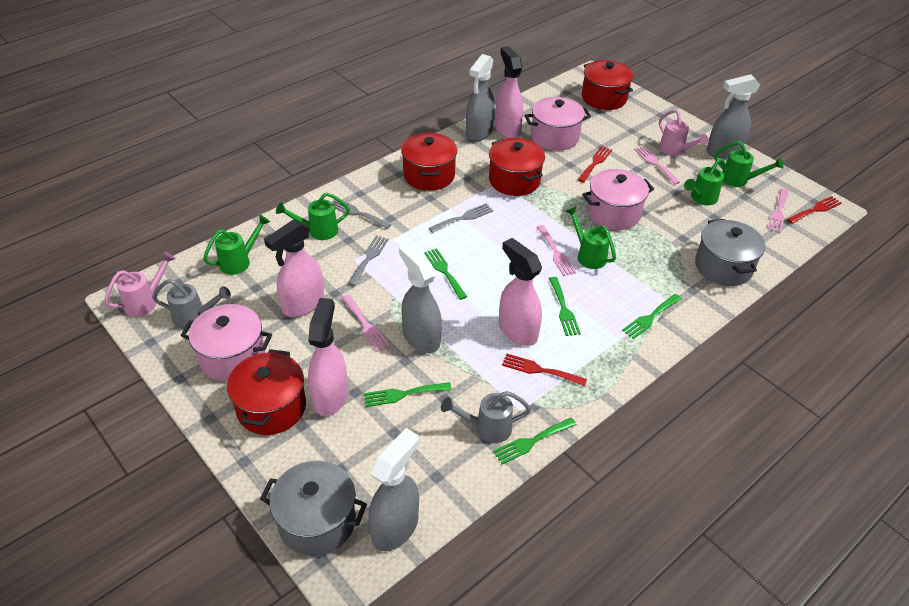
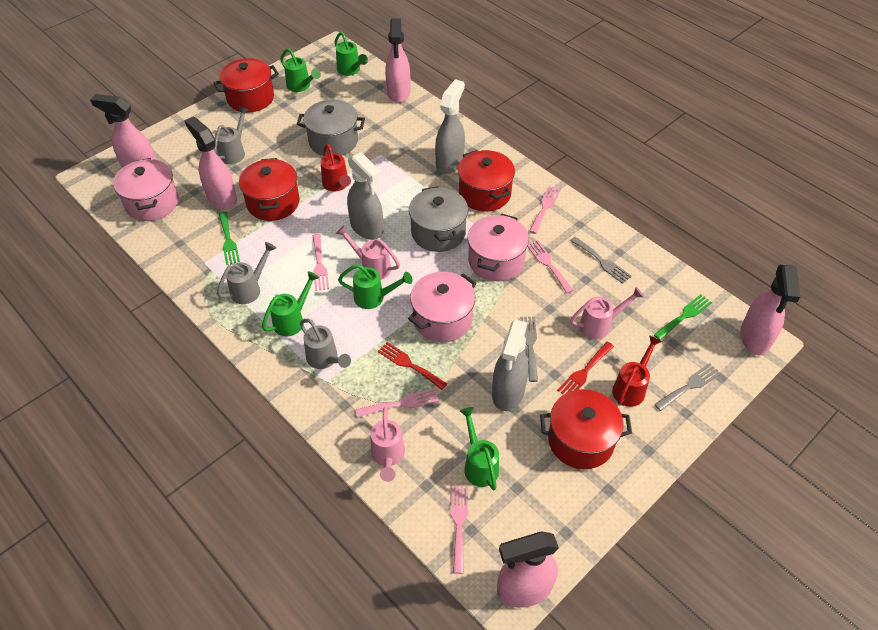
green fork: [364,382,452,407] [424,248,467,300] [493,417,577,464] [549,277,581,336] [622,294,681,339] = 5 -> [219,211,240,265] [654,294,712,340] = 2
grey spray bottle: [368,428,419,551] [399,244,442,353] [466,54,495,141] [707,74,760,159] = 4 -> [347,152,384,240] [435,79,465,174] [492,320,529,411] = 3
grey watering can: [152,279,231,329] [441,391,531,443] = 2 -> [214,107,249,164] [217,242,276,304] [300,319,351,369] = 3
pink fork: [342,295,390,352] [537,225,576,276] [634,146,680,184] [767,189,788,233] = 4 -> [312,234,329,291] [356,388,439,418] [451,486,468,574] [528,240,573,293] [529,186,561,234] = 5
pink spray bottle: [264,220,324,317] [308,298,348,416] [495,46,523,138] [499,238,542,346] = 4 -> [90,94,156,168] [184,116,237,210] [385,19,410,103] [497,531,559,608] [740,265,800,355] = 5
pink watering can: [104,252,176,317] [659,110,708,156] = 2 -> [336,225,400,280] [371,407,405,482] [570,287,644,339] = 3
red fork: [502,354,587,386] [578,146,612,183] [787,196,841,224] = 3 -> [378,342,447,390] [557,342,614,394] = 2
red watering can: none = 0 -> [321,144,351,192] [612,335,662,407] = 2

